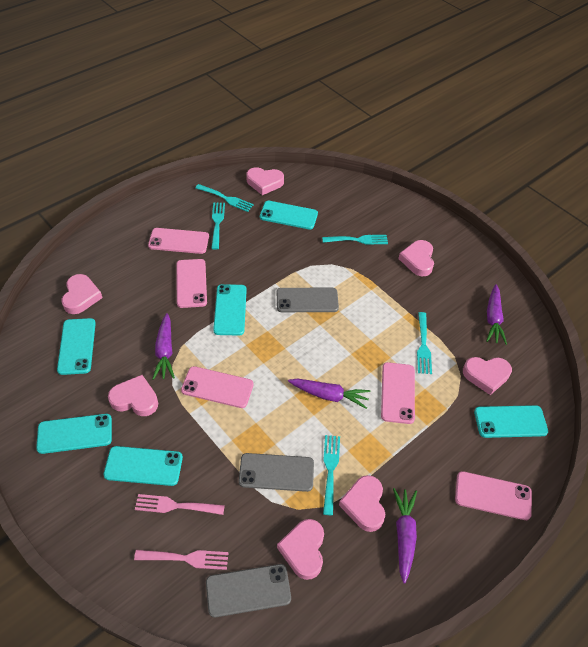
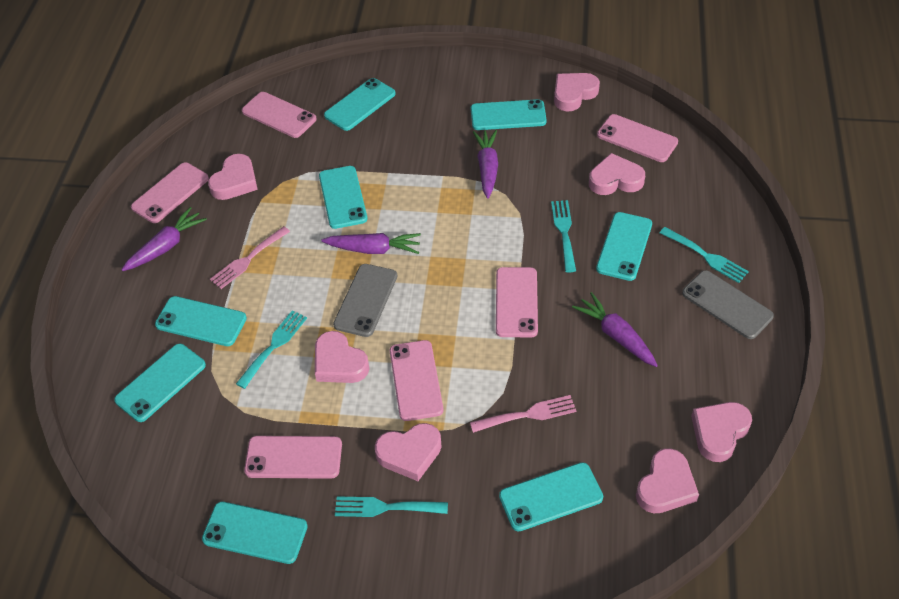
grey phone: [206,564,291,618] [239,453,314,492] [277,288,339,312] = 3 -> [333,264,397,337] [682,270,774,339] = 2
pink phone: [148,228,209,254] [176,259,207,308] [181,366,254,408] [381,362,415,424] [455,471,532,520] = 5 -> [131,162,209,223] [242,92,317,138] [244,436,342,479] [390,340,443,421] [496,267,538,337] [597,114,678,162] = 6
turquoise fork: [195,184,254,212] [211,202,225,249] [322,235,388,245] [323,435,340,515] [417,312,432,374] = 5 -> [236,310,307,389] [335,496,448,517] [551,200,576,272] [660,227,749,283] = 4
turquoise phone: [36,414,112,454] [57,318,96,375] [104,446,183,486] [213,284,247,335] [260,201,318,229] [474,405,548,438] = 6 -> [114,344,206,422] [155,296,247,346] [202,502,308,564] [319,166,367,229] [324,78,396,131] [471,99,547,130] [499,462,603,532] [596,212,652,281] = 8

